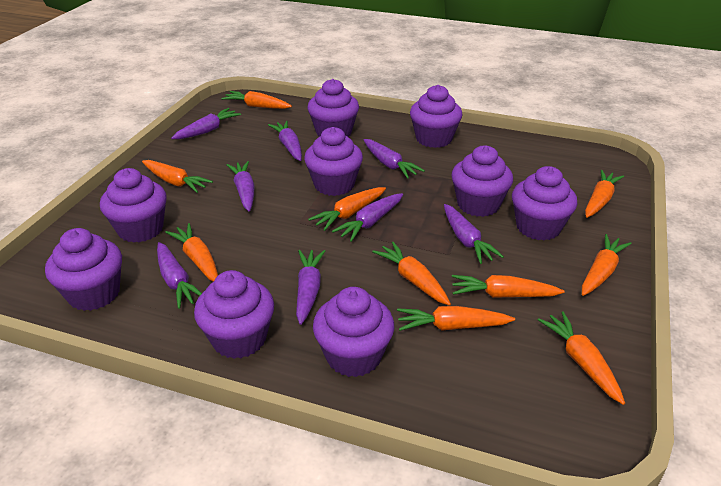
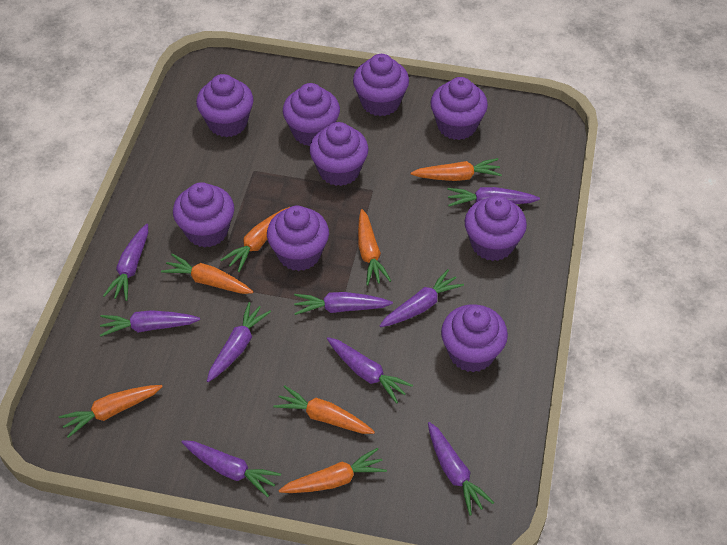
orange carrot: [142,160,213,193] [165,223,218,282] [221,91,292,109] [308,187,386,231] [372,242,451,306] [397,306,515,331] [452,275,565,298] [538,311,625,405] [582,234,632,296] [585,170,624,218] = 10 -> [59,385,163,438] [161,254,253,294] [220,207,290,272] [273,385,375,434] [278,448,387,493] [358,209,391,285] [411,158,502,181] = 7
purple carrot: [157,242,202,309] [171,108,241,139] [227,161,254,211] [268,121,302,161] [296,250,325,325] [332,193,403,242] [364,139,425,179] [444,204,504,264] = 8 -> [100,310,200,337] [103,224,148,301] [182,440,281,497] [207,302,271,382] [294,292,393,315] [327,337,413,404] [380,269,464,327] [428,422,494,515] [447,187,540,207] = 9

